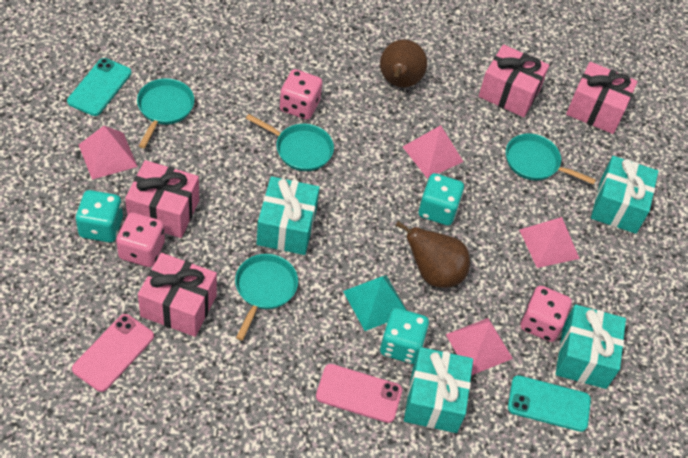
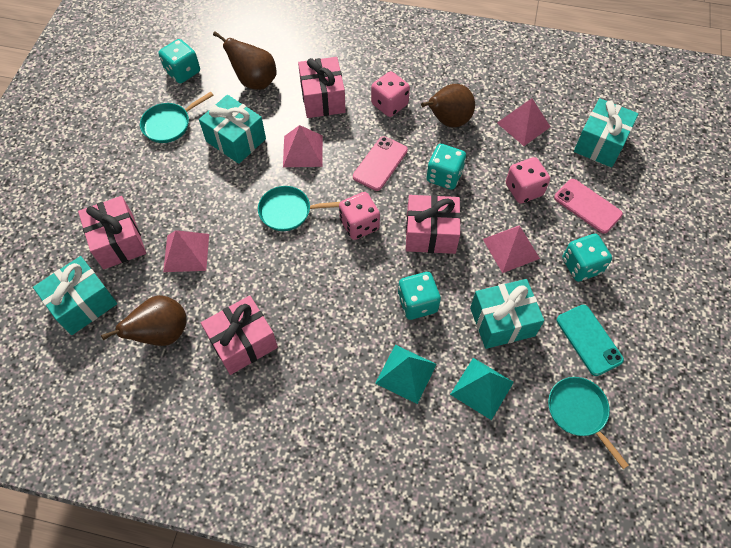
brown pear: [380,39,427,87] [395,221,470,288] = 2 -> [101,295,187,346] [213,31,277,90] [421,84,475,127] = 3
turquoise dice: [76,190,123,243] [380,308,429,364] [419,173,464,226] = 3 -> [159,39,200,84] [398,272,441,320] [426,144,466,190] [562,234,612,282] = 4
turquoise pan: [137,78,194,148] [235,254,298,341] [246,114,334,171] [506,134,596,185] = 4 -> [140,92,214,143] [258,186,340,231] [548,377,629,469] = 3
turquoise phone: [67,58,131,116] [508,375,591,432] = 2 -> [557,305,624,376] = 1
turquoise pyramid: [343,275,406,331] = 1 -> [375,345,437,404] [450,358,514,420] = 2

